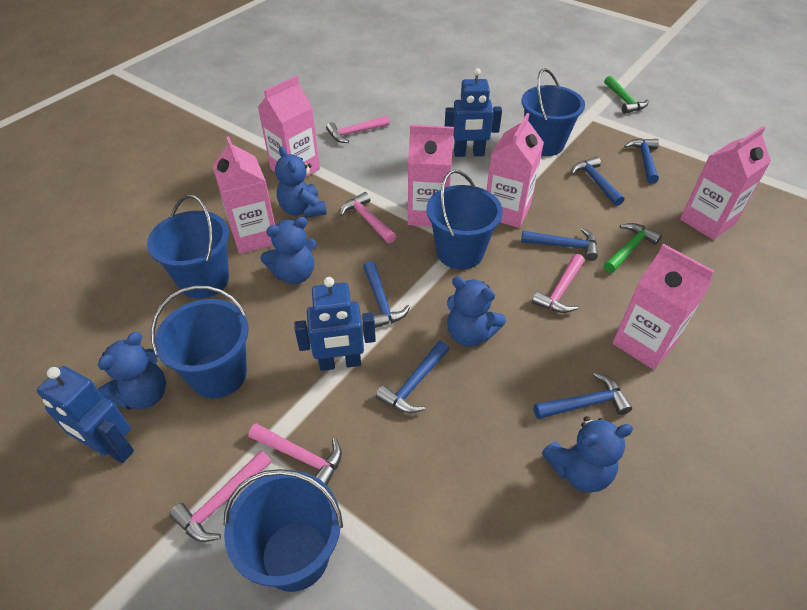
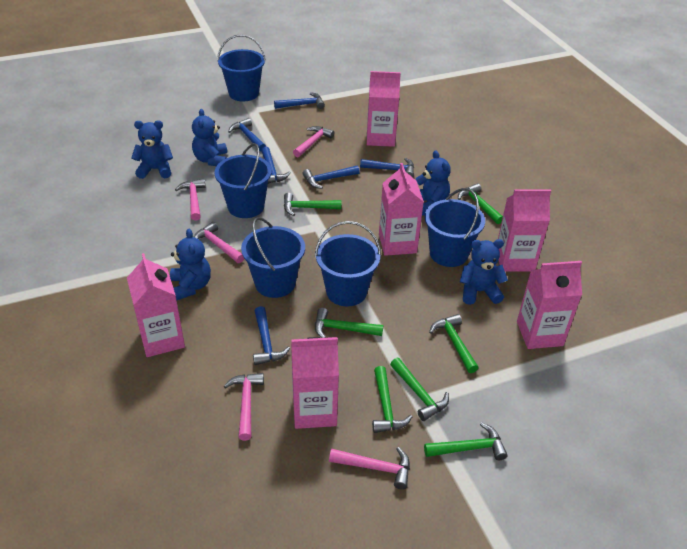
blue robot: [37,366,134,463] [294,277,376,371] [445,68,502,157] = 3 -> none = 0
green hammer: [604,76,648,114] [604,223,662,273] = 2 -> [284,193,341,216] [315,308,383,338] [372,366,412,433] [390,358,449,421] [424,422,507,460] [429,314,479,373] [458,183,503,224] = 7

